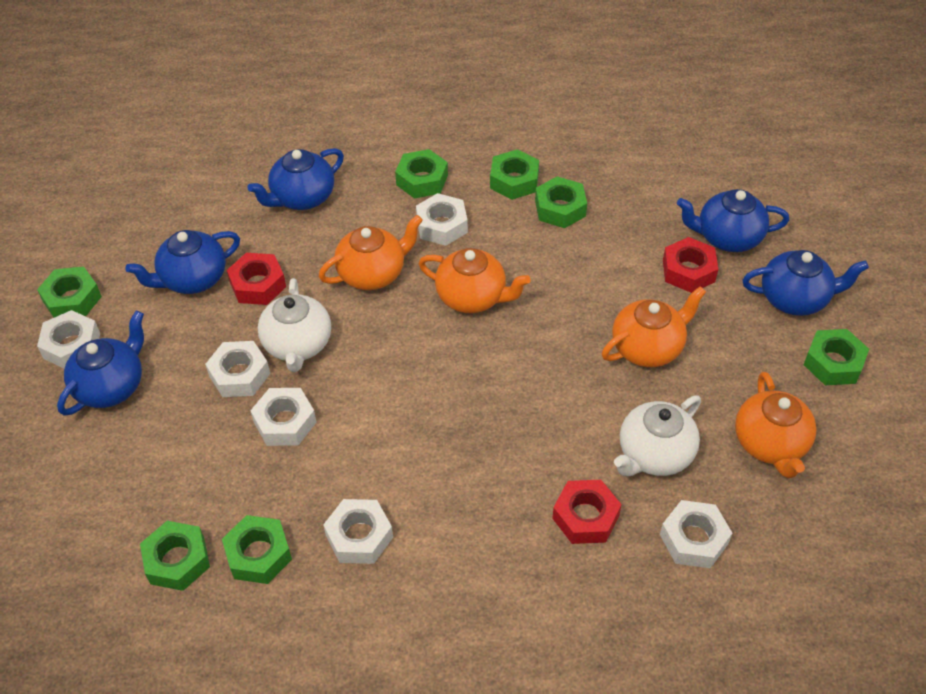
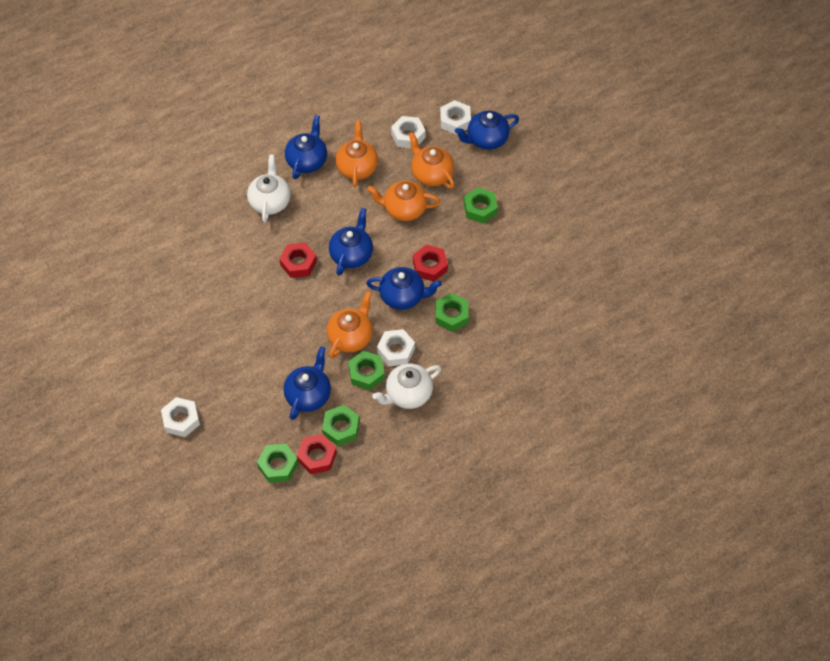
green nut: [37,267,102,318] [140,521,210,591] [222,515,292,584] [395,149,448,199] [490,149,539,200] [535,176,587,228] [804,329,869,385] = 7 -> [257,444,298,483] [322,405,360,446] [348,351,385,390] [435,293,469,332] [464,188,498,224] = 5
white nut: [37,310,100,369] [205,341,270,397] [250,388,317,446] [323,499,393,564] [416,193,468,246] [660,500,732,568] = 6 -> [161,397,200,437] [377,329,415,366] [391,116,426,148] [440,100,471,135] = 4

